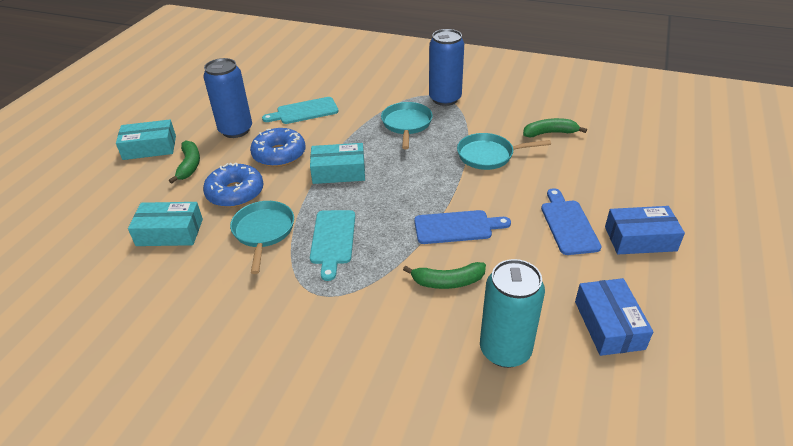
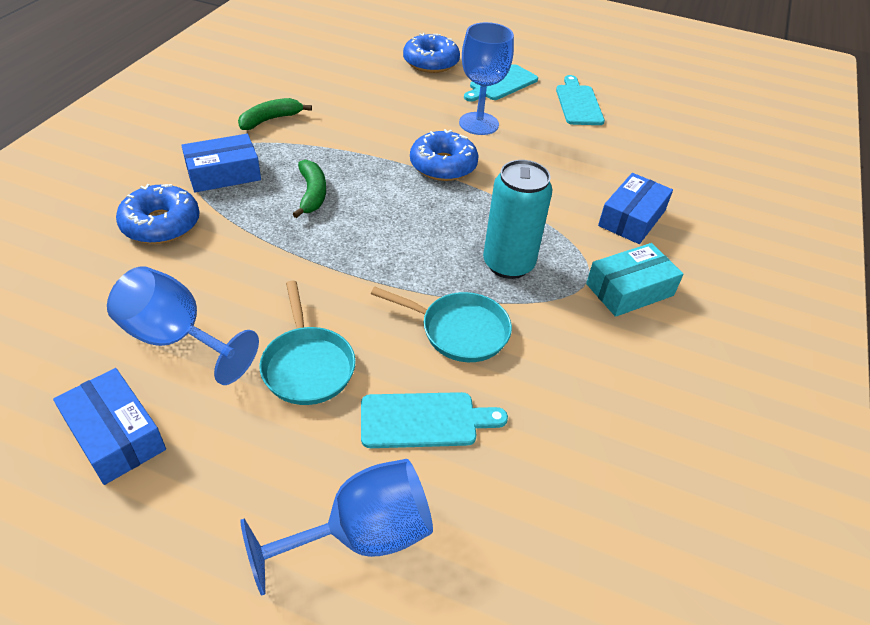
blue box: [575,278,653,356] [605,206,685,254] = 2 -> [53,368,166,485] [181,134,261,192] [598,173,673,244] = 3
blue can: [203,58,252,138] [429,29,464,106] = 2 -> none = 0
blue cutting board: [414,210,511,244] [541,188,601,255] = 2 -> none = 0
blue donut: [203,163,264,208] [250,128,306,167] = 2 -> [116,184,200,244] [403,33,460,73] [410,129,479,181] = 3
blue goblet: none = 0 -> [107,266,259,385] [240,459,433,596] [459,22,514,135] = 3
green banana: [169,141,200,184] [403,262,486,289] [523,118,587,137] = 3 -> [238,98,312,130] [293,160,326,218] = 2
turquoise box: [116,120,176,160] [128,202,203,246] [310,143,365,184] = 3 -> [586,243,684,317] = 1
turquoise cutting board: [262,97,339,124] [310,210,355,281] = 2 -> [361,392,508,448] [464,64,538,102] [556,75,605,125] = 3
turquoise pan: [230,201,294,274] [381,102,433,149] [457,133,551,170] = 3 -> [259,281,356,405] [371,287,512,362] = 2

